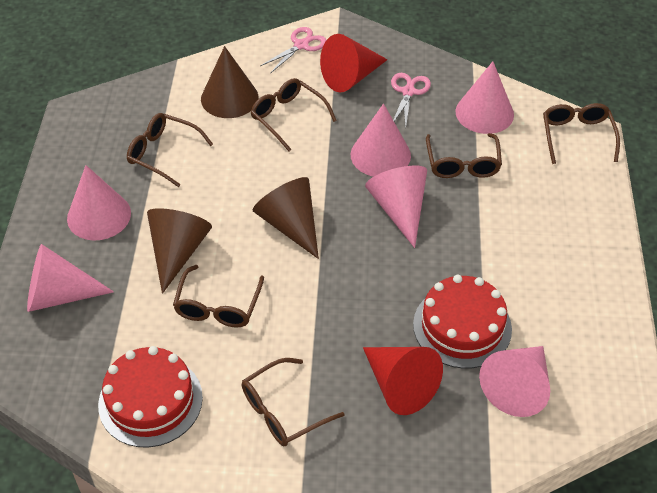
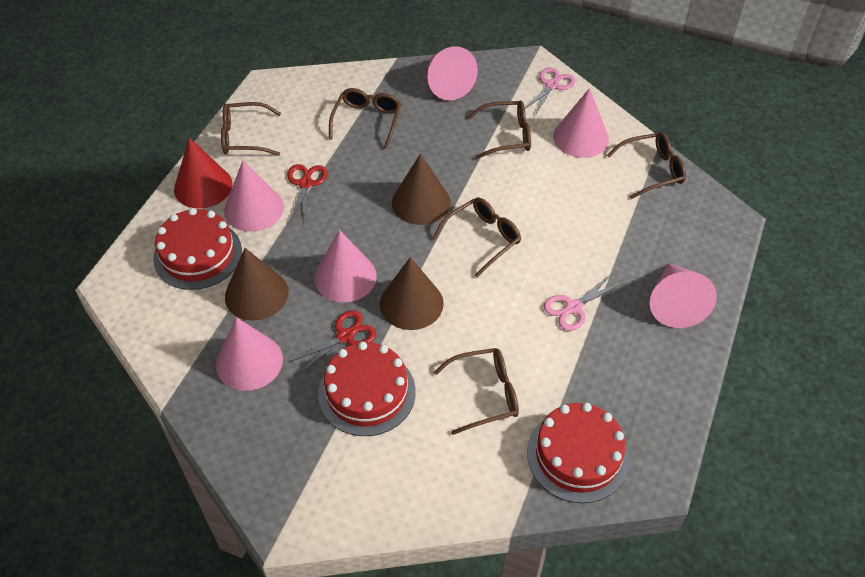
red cake: [98,346,203,448] [413,275,512,369] = 2 -> [153,208,242,290] [318,341,416,436] [527,403,629,503] = 3
red cone: [320,34,388,92] [363,347,443,415] = 2 -> [174,138,232,209] = 1
red scissors: none = 0 -> [287,164,328,222] [289,310,376,374] = 2

